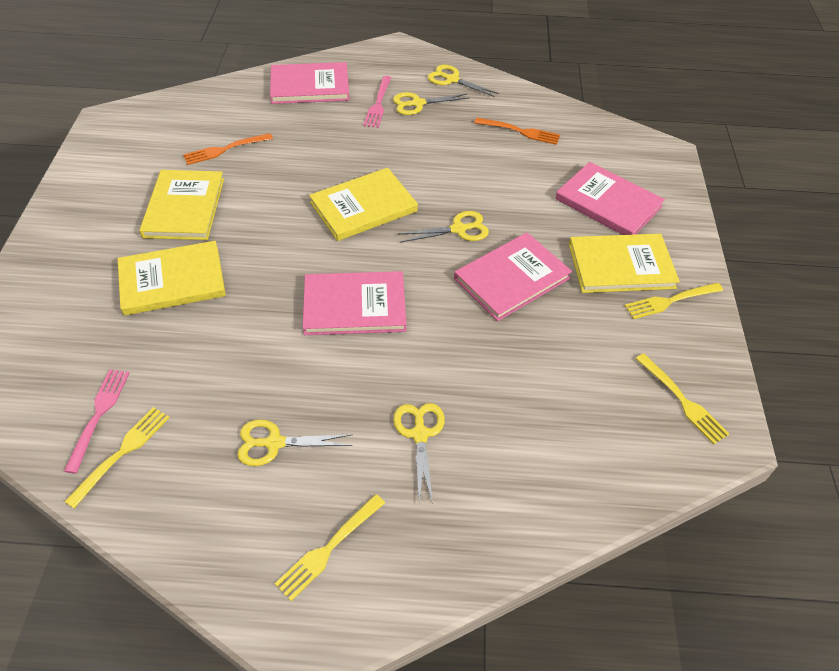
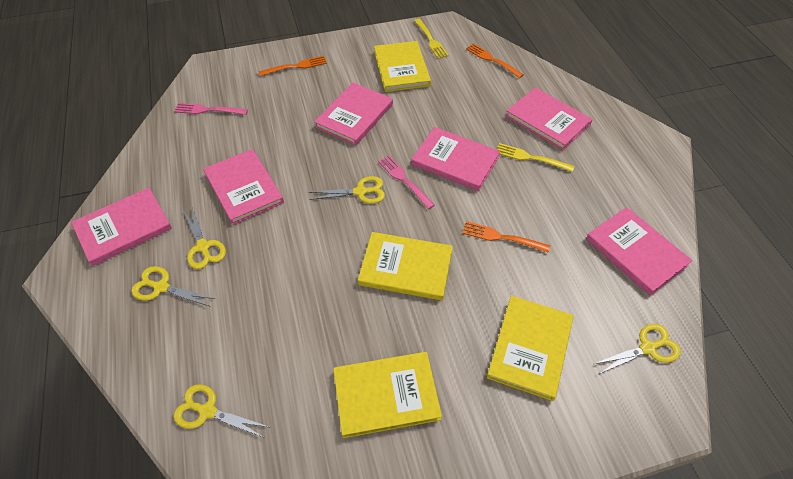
orange fork: [183,133,273,165] [474,118,560,145] = 2 -> [258,56,327,76] [462,221,550,253] [466,44,524,78] = 3
pink book: [270,62,350,104] [303,271,407,335] [454,233,572,321] [555,162,665,235] = 4 -> [71,188,172,266] [203,149,284,225] [314,83,393,146] [411,127,500,191] [506,87,593,150] [586,207,692,295] = 6
yellow fork: [64,407,170,508] [275,494,385,601] [625,283,723,319] [636,353,729,444] = 4 -> [414,19,449,59] [496,143,574,172] = 2

